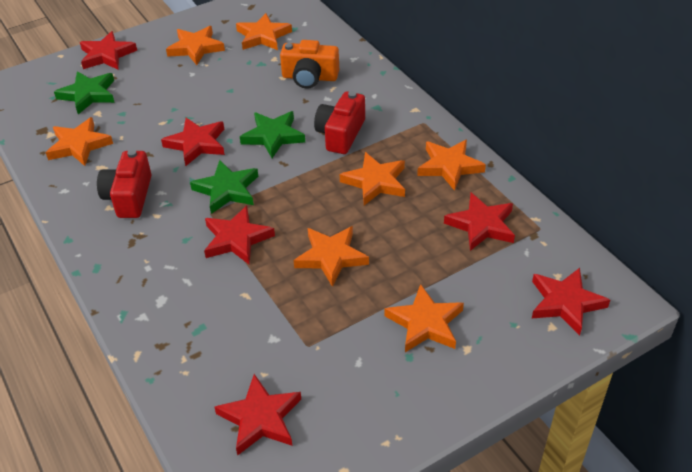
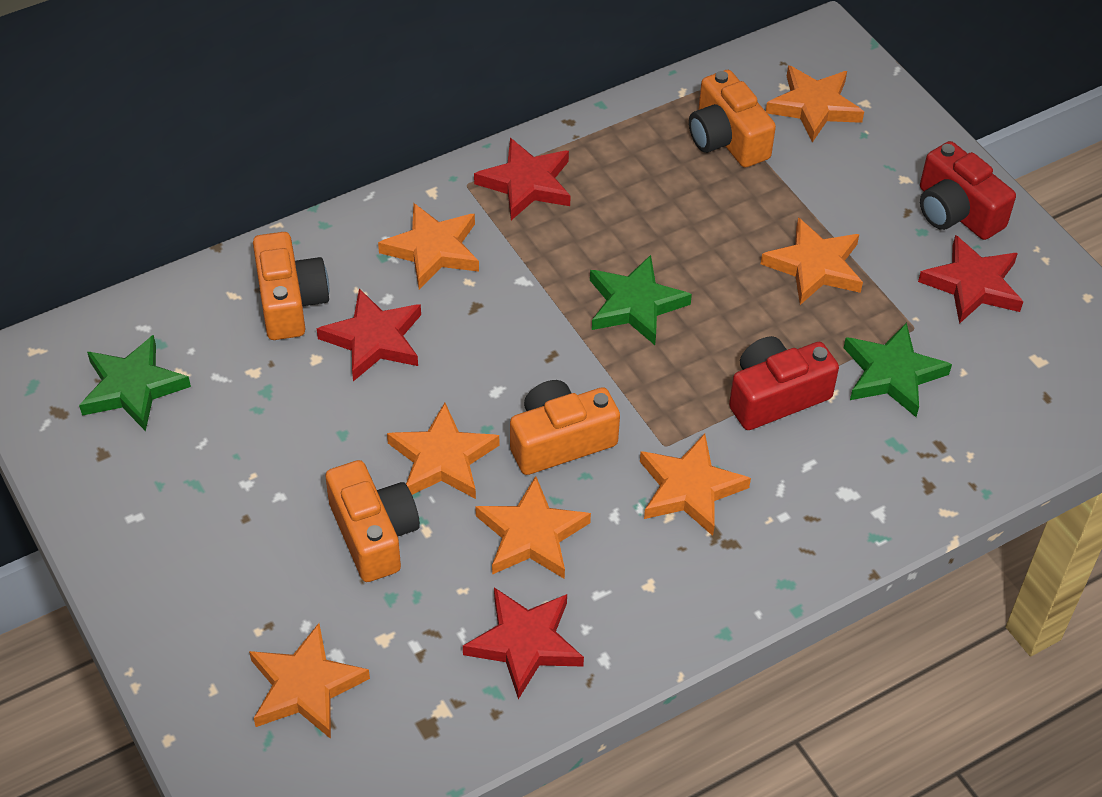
orange camera: [280,40,339,89] = 1 -> [253,232,329,340] [326,460,420,582] [510,380,620,475] [689,70,776,167] = 4
red star: [80,31,137,70] [161,118,225,166] [204,206,275,264] [214,374,301,455] [444,193,515,251] [532,268,610,335] = 6 -> [317,288,421,381] [463,587,584,699] [474,138,571,220] [918,235,1023,324] = 4

